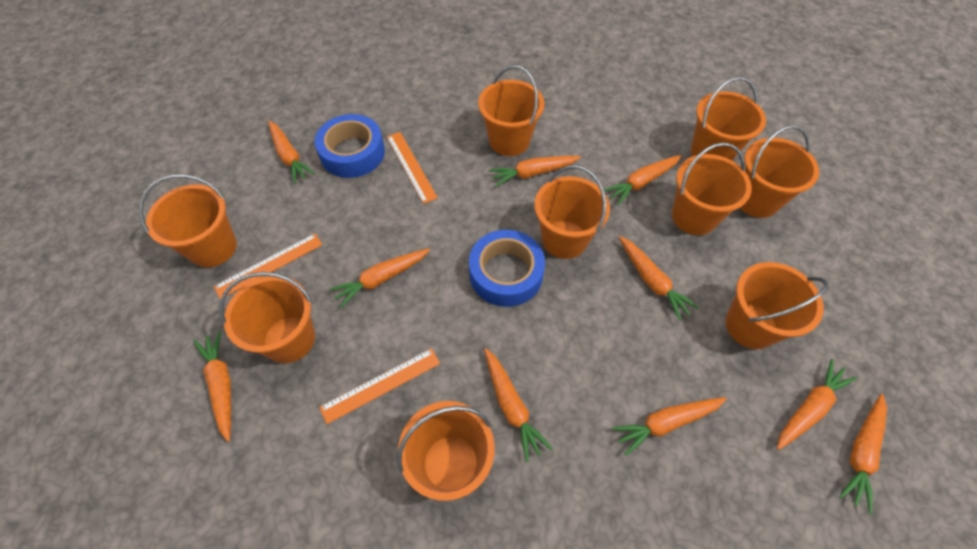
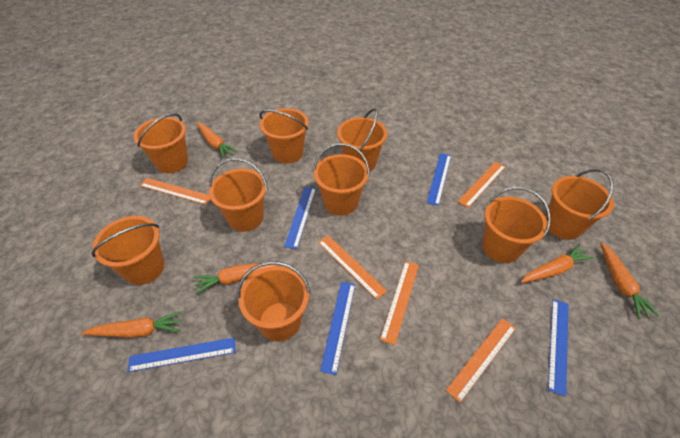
blue ruler: none = 0 -> [127,337,235,372] [284,186,316,249] [320,282,355,375] [427,153,451,206] [548,299,568,397] = 5
blue tape: [315,114,385,178] [469,230,545,307] = 2 -> none = 0
orange carrot: [194,331,231,442] [268,121,315,184] [329,248,430,308] [484,348,553,462] [489,156,581,187] [604,155,681,205] [612,397,726,456] [619,236,699,321] [777,359,857,450] [839,394,887,514] = 10 -> [82,311,182,338] [193,263,280,294] [197,122,237,158] [521,244,594,283] [601,242,659,319] = 5
orange ruler: [214,233,322,299] [319,348,440,424] [387,132,438,204] = 3 -> [140,178,210,205] [318,235,387,299] [380,261,419,345] [446,318,516,402] [458,162,505,208] = 5

